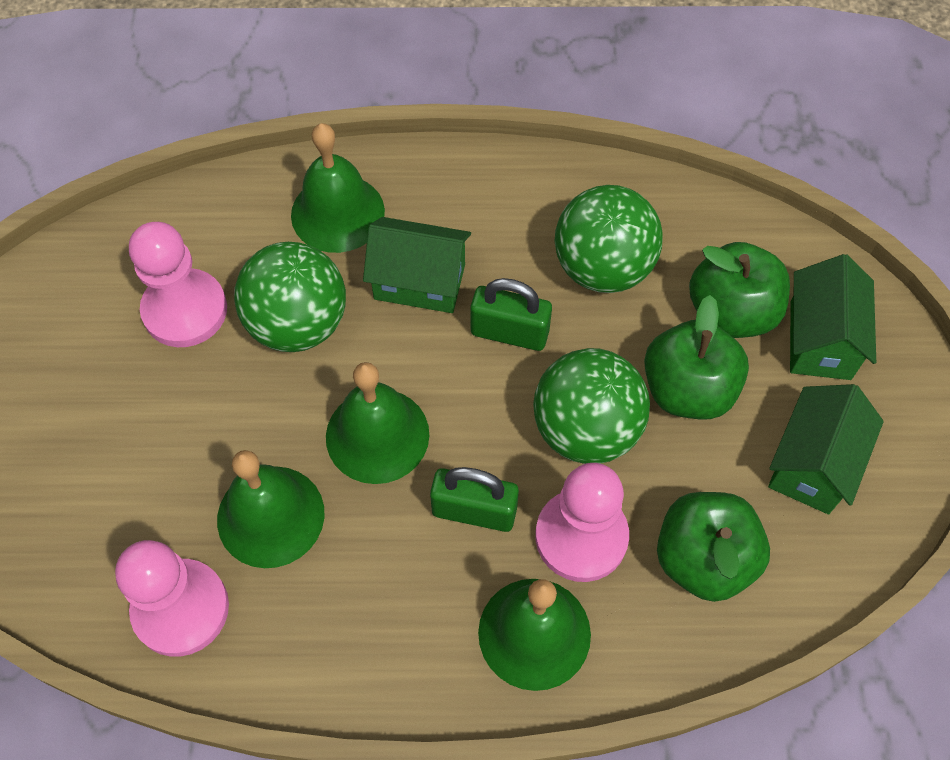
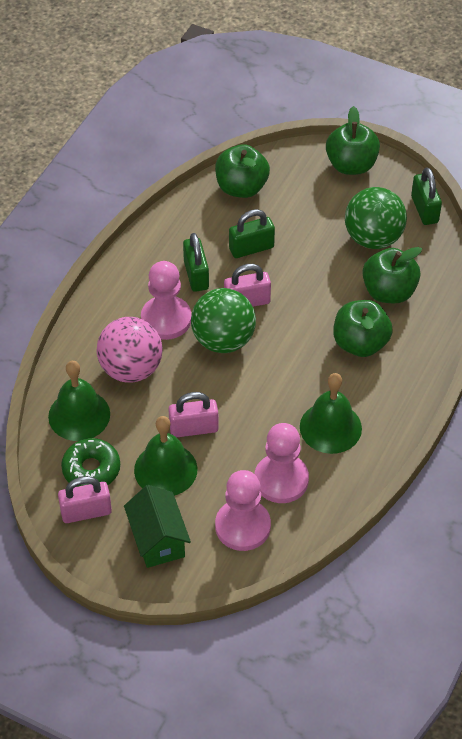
green apple: [644,295,749,419] [657,492,770,602] [689,242,790,338] = 3 -> [215,144,270,198] [326,106,380,175] [333,300,393,357] [363,247,422,303] = 4
green ball: [234,242,346,352] [533,348,650,464] [555,185,663,293] = 3 -> [191,288,256,353] [345,187,407,249] = 2
green bell: [217,450,325,568] [291,123,385,253] [326,362,429,484] [478,579,591,691] = 4 -> [48,361,110,441] [134,416,197,496] [300,373,362,454] = 3
green donut: none = 0 -> [61,438,120,487] = 1
green house: [363,217,471,313] [768,384,884,514] [790,254,876,380] = 3 -> [124,485,191,568] = 1
green padlock: [430,467,519,532] [470,278,552,351] = 2 -> [183,233,209,292] [229,209,275,258] [411,167,442,225] = 3
pink ball: none = 0 -> [96,317,163,383] = 1
pink padlock: none = 0 -> [58,476,112,523] [168,392,219,437] [224,264,271,307] = 3

